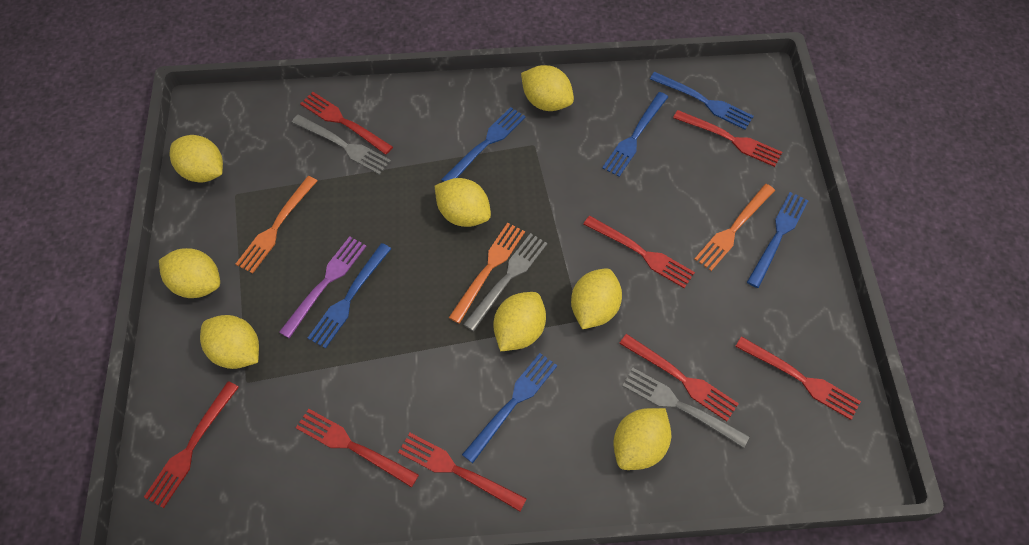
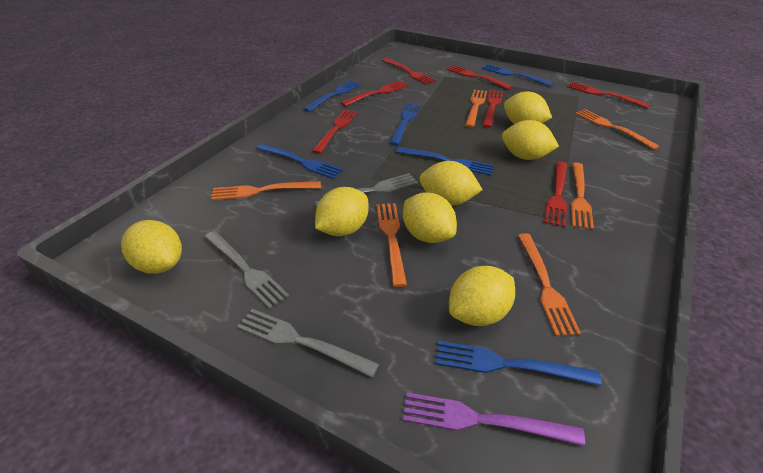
orange fork: [236,176,317,274] [449,222,525,324] [695,184,775,271] = 3 -> [211,181,321,200] [376,203,407,287] [465,89,487,128] [518,233,581,336] [571,162,594,230] [576,109,660,150] = 6
red fork: [144,381,239,508] [296,409,419,488] [300,92,393,155] [398,433,527,511] [583,216,695,288] [619,334,739,421] [673,110,782,167] [735,336,861,420] = 8 -> [312,110,358,154] [341,81,408,106] [382,58,436,85] [447,65,513,90] [482,90,503,128] [544,161,567,227] [567,82,650,108] = 7
yellow lemon: [159,248,220,298] [170,135,223,182] [200,315,259,369] [435,178,491,227] [493,292,546,351] [521,65,574,111] [571,268,622,329] [614,408,671,470] = 8 -> [121,220,182,274] [315,187,369,236] [403,193,457,243] [419,161,483,206] [449,266,515,326] [502,120,559,160] [504,91,552,124] = 7

